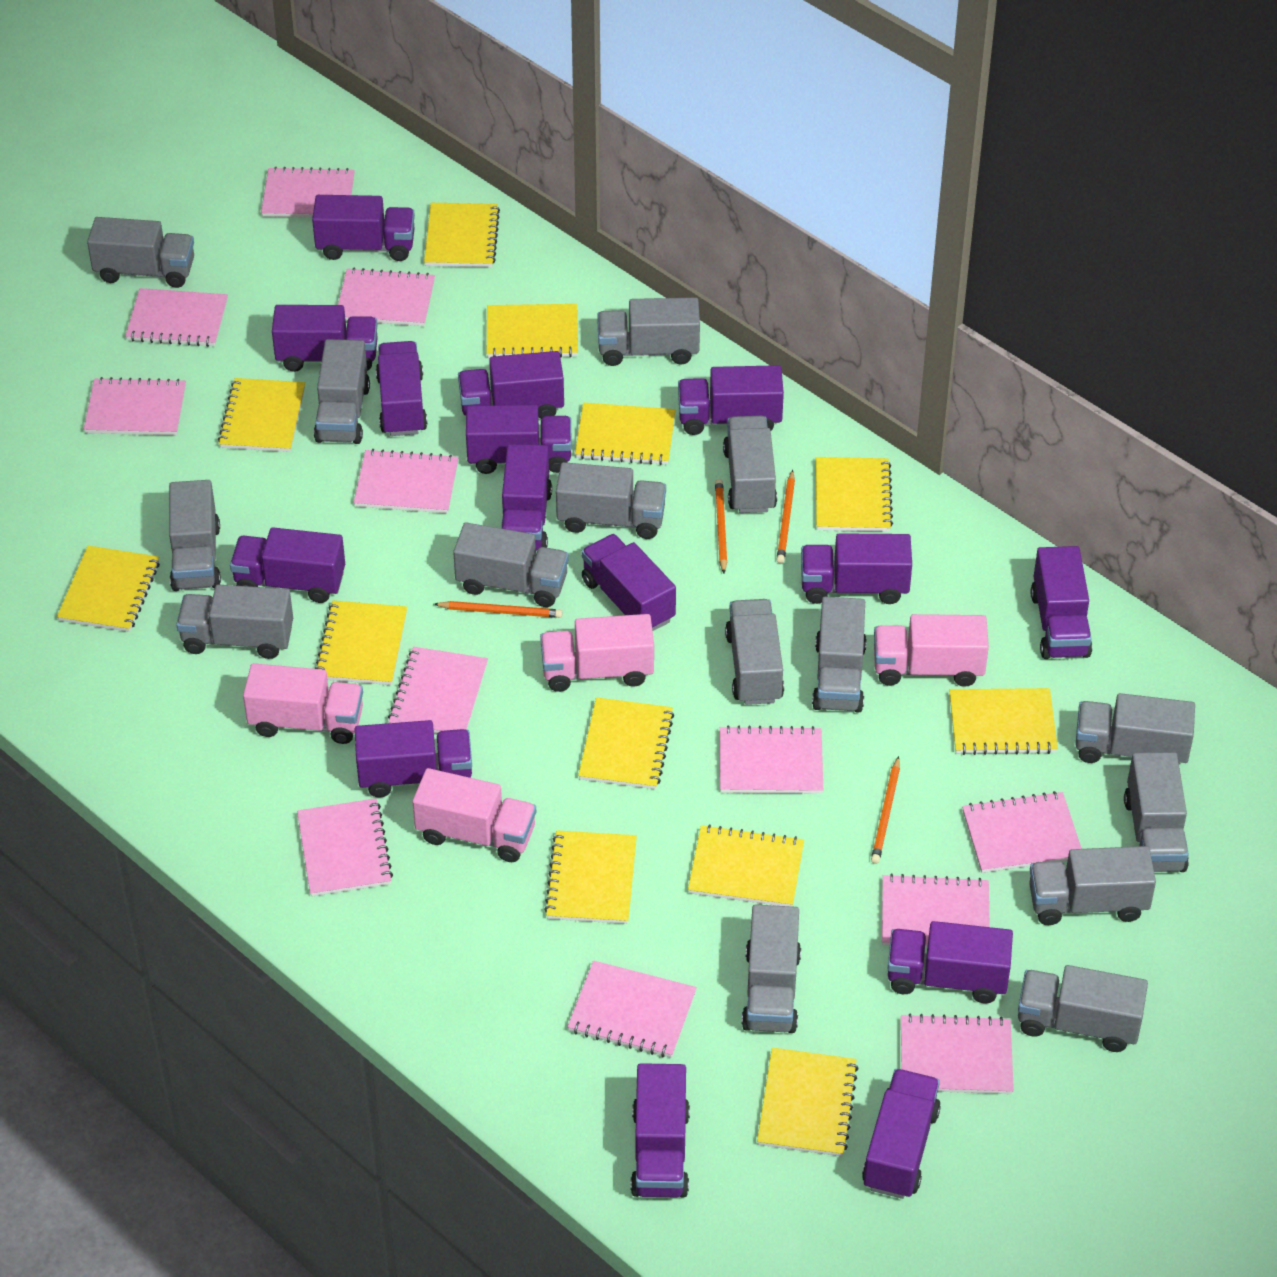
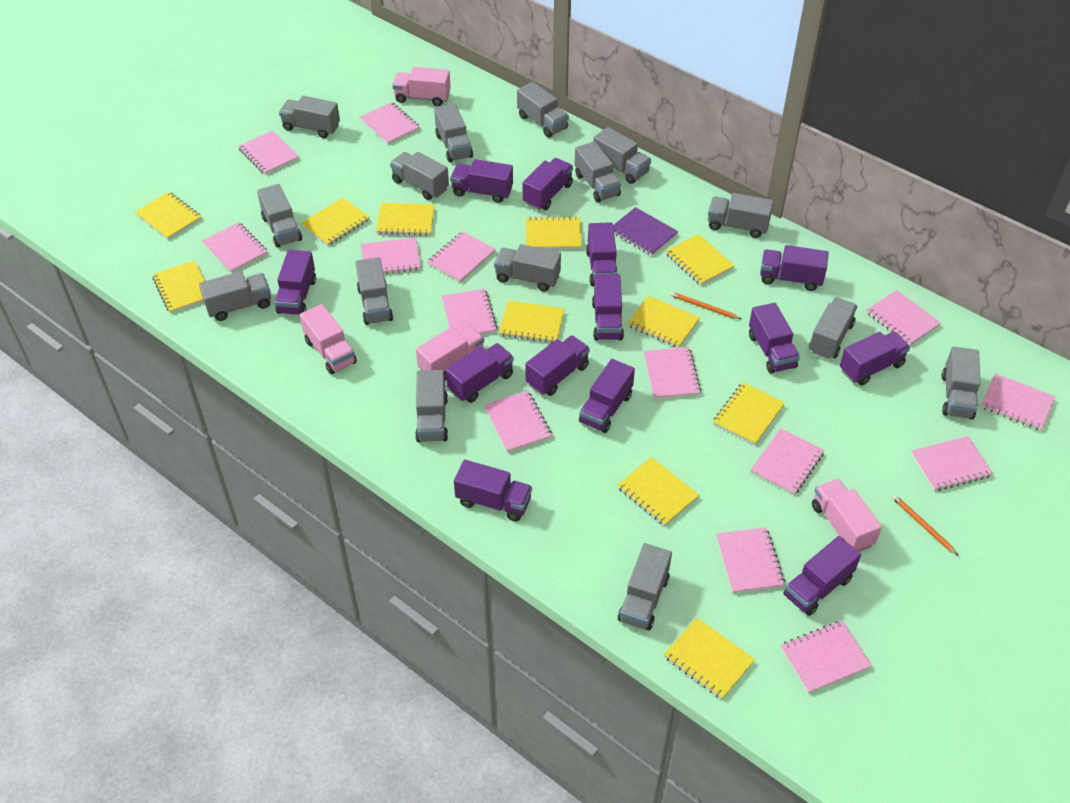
orange pencil: [434,601,562,618] [715,479,727,573] [777,470,795,564] [871,756,900,864] = 4 -> [670,292,741,319] [892,495,959,556] = 2
pink notebook: [84,377,186,435] [125,288,228,347] [261,167,355,218] [297,798,393,897] [338,268,435,326] [354,449,458,514] [388,647,488,734] [567,961,697,1058] [720,725,823,794] [882,874,990,948] [901,1013,1014,1094] [962,791,1082,873] = 12 -> [202,222,268,273] [238,131,299,175] [360,102,420,144] [361,238,421,274] [427,231,496,283] [442,289,497,335] [484,391,552,453] [644,347,701,399] [716,527,785,593] [751,428,825,495] [780,621,872,694] [866,290,941,346] [911,436,993,491] [981,373,1056,431] = 14
purple notebook: none = 0 -> [613,207,678,256] = 1
purple truck: [230,527,345,603] [272,305,378,372] [312,195,415,261] [355,720,472,798] [376,341,427,436] [458,351,564,419] [466,405,572,474] [501,444,552,551] [581,534,676,631] [630,1063,690,1197] [678,365,784,435] [801,533,912,604] [862,1069,941,1199] [888,921,1013,1003] [1031,546,1092,659] = 15 -> [274,250,316,315] [446,343,514,403] [451,159,513,203] [454,460,532,522] [522,158,573,210] [525,335,590,396] [579,359,635,433] [586,222,618,286] [592,274,624,340] [749,303,800,374] [760,245,829,291] [783,536,861,616] [840,332,910,385] = 13
yellow notebook: [57,546,160,632] [218,378,305,452] [315,601,407,685] [424,203,500,267] [487,304,578,358] [544,831,637,924] [575,403,675,465] [578,697,674,789] [688,825,804,907] [757,1048,859,1157] [816,457,893,532] [949,688,1058,755] = 12 -> [135,192,202,240] [152,260,205,313] [301,198,370,246] [376,203,435,236] [499,300,565,343] [526,216,582,249] [617,457,699,526] [627,296,700,348] [664,618,755,700] [666,234,735,285] [713,382,785,445] = 11

